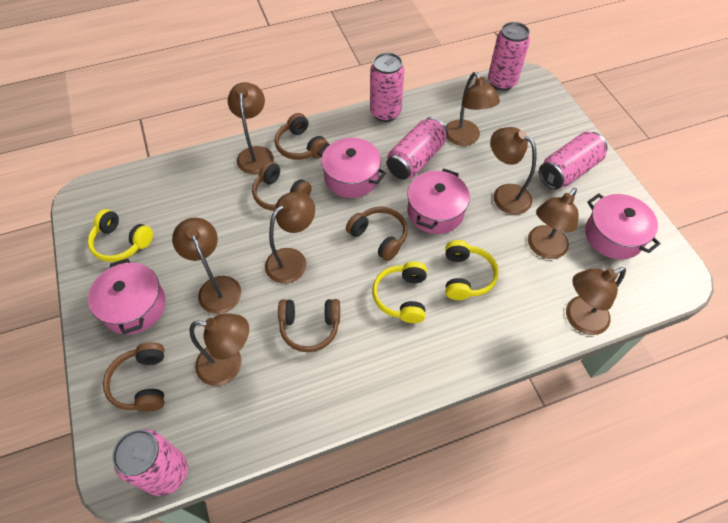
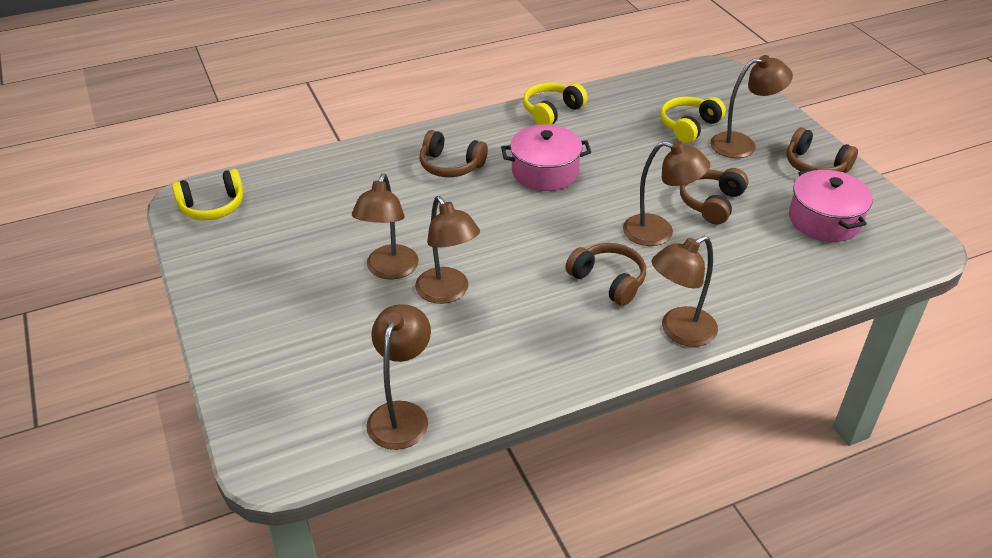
brown headphones: [103,342,164,412] [252,161,311,211] [275,113,329,160] [278,299,340,352] [346,206,408,261] = 5 -> [419,130,488,177] [565,243,646,306] [680,168,748,225] [787,127,858,173] = 4
brown lamp: [172,218,241,314] [189,313,249,386] [228,82,274,174] [265,192,315,284] [446,72,500,146] [490,127,537,215] [528,188,579,259] [566,267,626,335] = 8 -> [352,174,419,279] [366,304,431,450] [415,196,480,304] [623,141,710,246] [652,236,718,347] [710,55,793,158] = 6
pink can: [112,429,188,496] [370,53,404,122] [387,117,448,180] [488,22,530,91] [539,132,607,190] = 5 -> none = 0
pink pot: [88,258,166,334] [317,138,386,198] [407,169,470,234] [585,194,661,259] = 4 -> [501,125,591,191] [789,168,873,242] = 2

